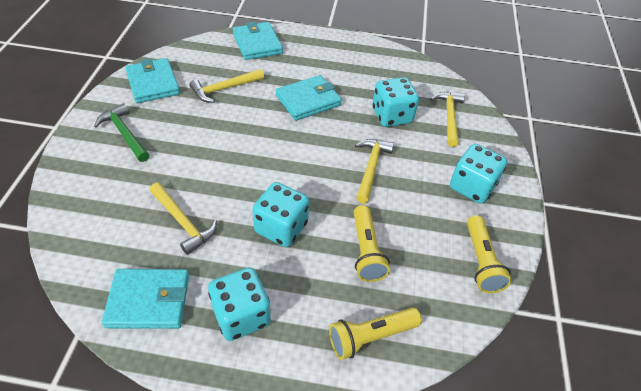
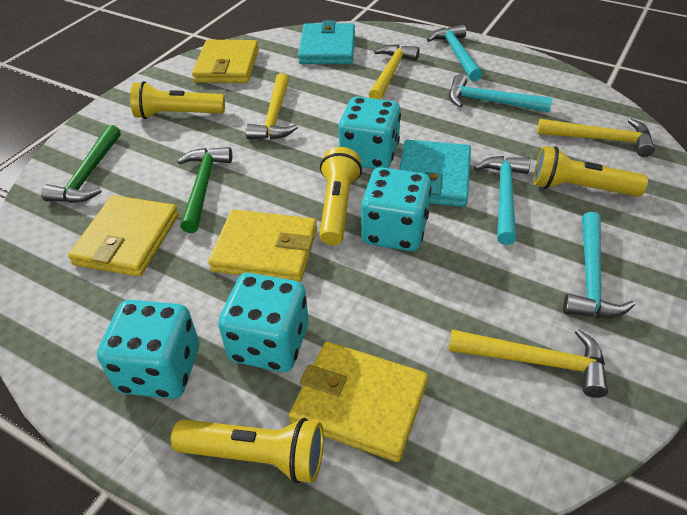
green hammer: [94,103,149,162] = 1 -> [41,125,121,203] [177,147,232,233] = 2
turquoise hammer: none = 0 -> [427,25,483,81] [449,74,553,112] [474,156,530,245] [563,212,635,318] = 4
turquoise wallet: [102,269,189,329] [125,58,180,103] [233,22,283,60] [276,75,342,121] = 4 -> [298,20,355,64] [399,140,471,207] = 2
yellow flashlight: [329,308,422,360] [354,205,390,282] [467,215,512,293] = 3 -> [130,81,225,119] [171,418,324,483] [319,147,362,245] [533,146,648,197] = 4
yellow wallet: none = 0 -> [68,195,179,277] [192,40,259,83] [208,210,317,282] [289,342,428,462] = 4

